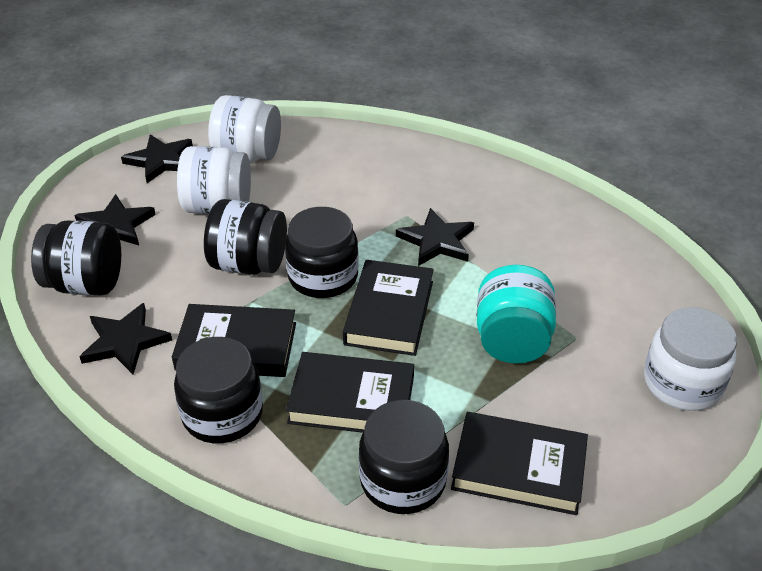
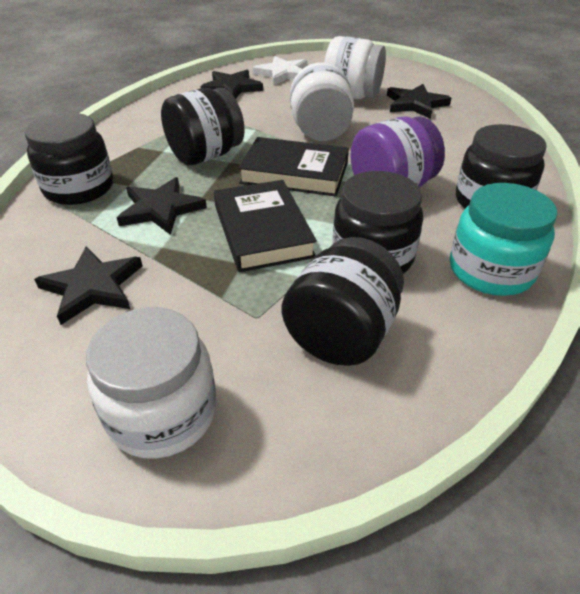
black book: [172,304,296,377] [286,352,414,433] [343,260,434,356] [451,412,588,515] = 4 -> [214,180,317,272] [238,137,349,197] = 2
purple jar: none = 0 -> [351,117,445,188] = 1
white star: none = 0 -> [252,56,307,85] = 1

